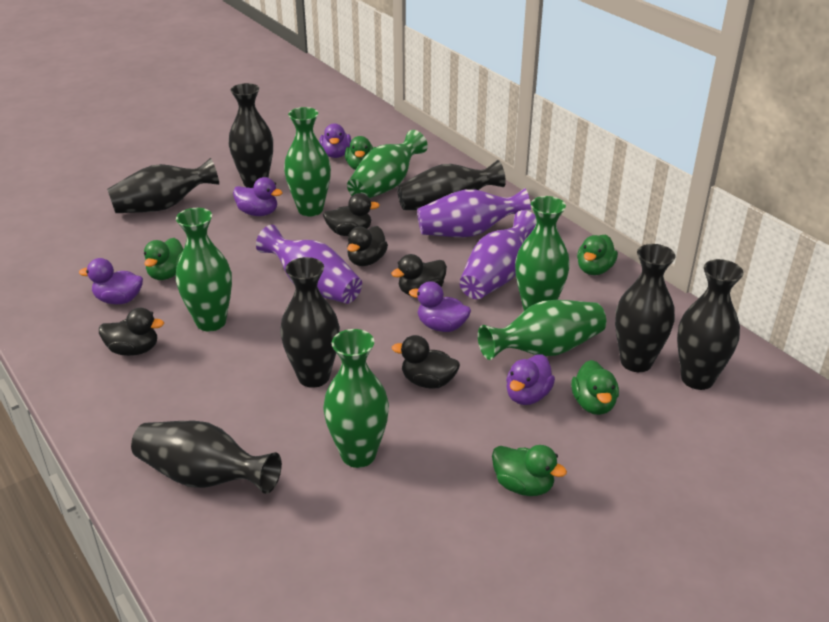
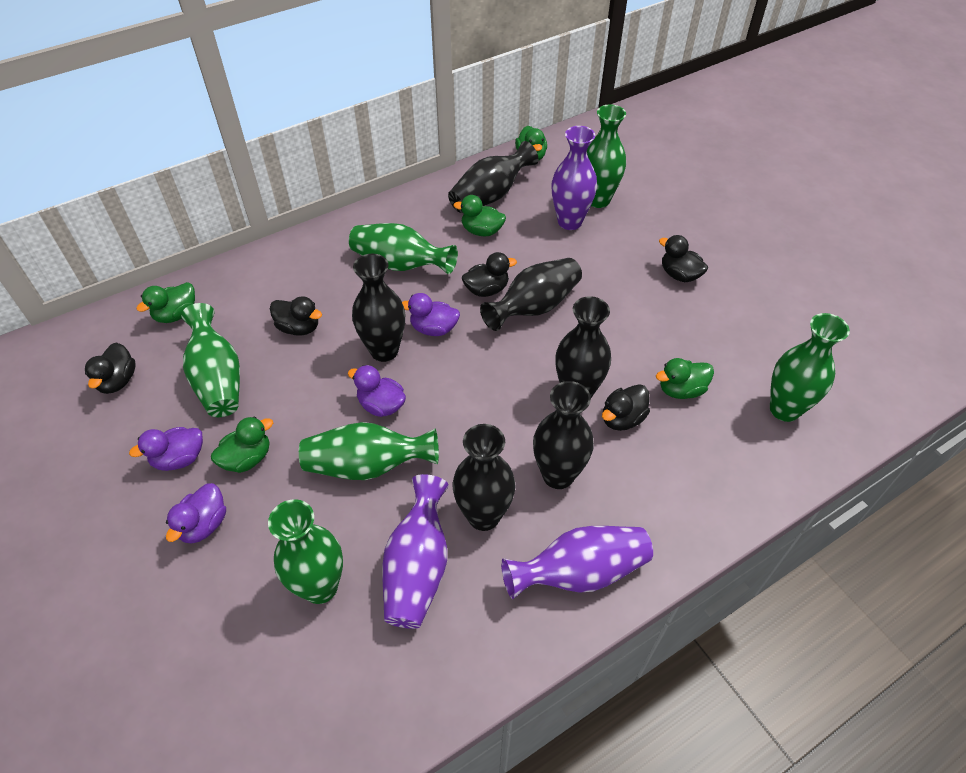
black vase: [107,158,219,213] [131,421,282,494] [229,83,273,188] [280,257,340,388] [397,160,506,210] [615,244,676,372] [677,259,744,390] = 7 -> [352,254,405,362] [448,141,538,213] [452,424,516,531] [480,258,582,331] [533,381,594,489] [555,296,611,398] = 6
purple duck: [79,258,143,304] [233,177,283,216] [319,123,351,158] [409,281,471,332] [506,354,555,405] = 5 -> [129,427,203,471] [166,483,226,544] [348,365,406,417] [402,293,460,336] = 4

